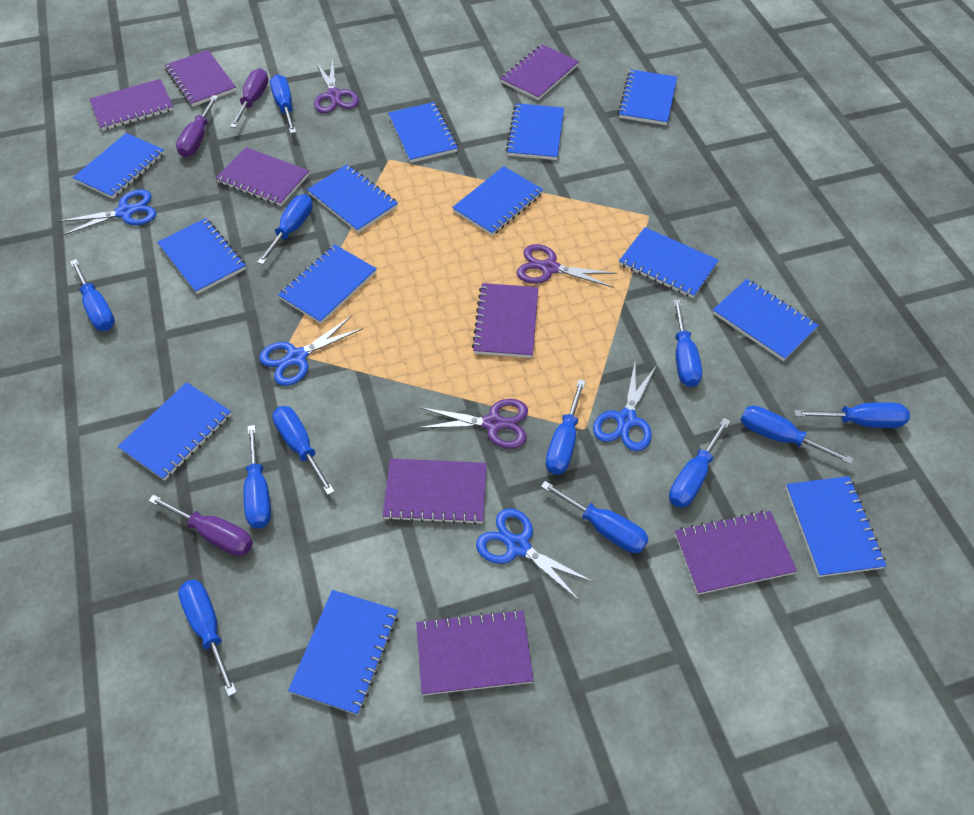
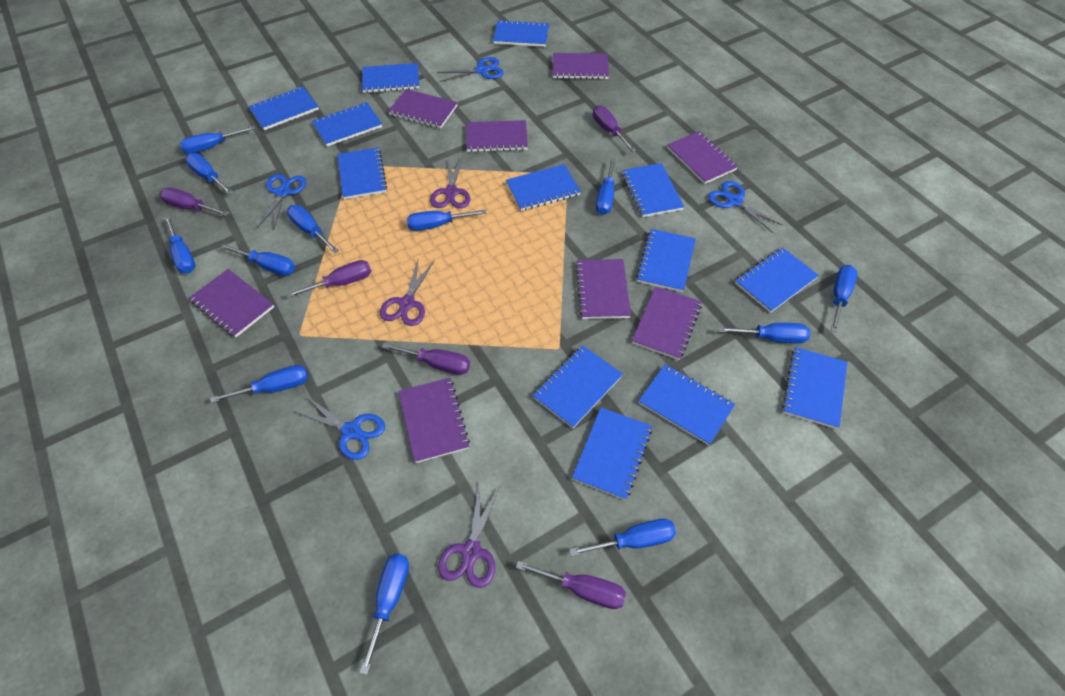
purple screwdriver: [148,495,253,556] [176,95,218,157] [230,68,268,128] = 3 -> [159,187,230,216] [287,260,371,298] [382,343,470,375] [516,561,626,609] [593,105,636,152] = 5

